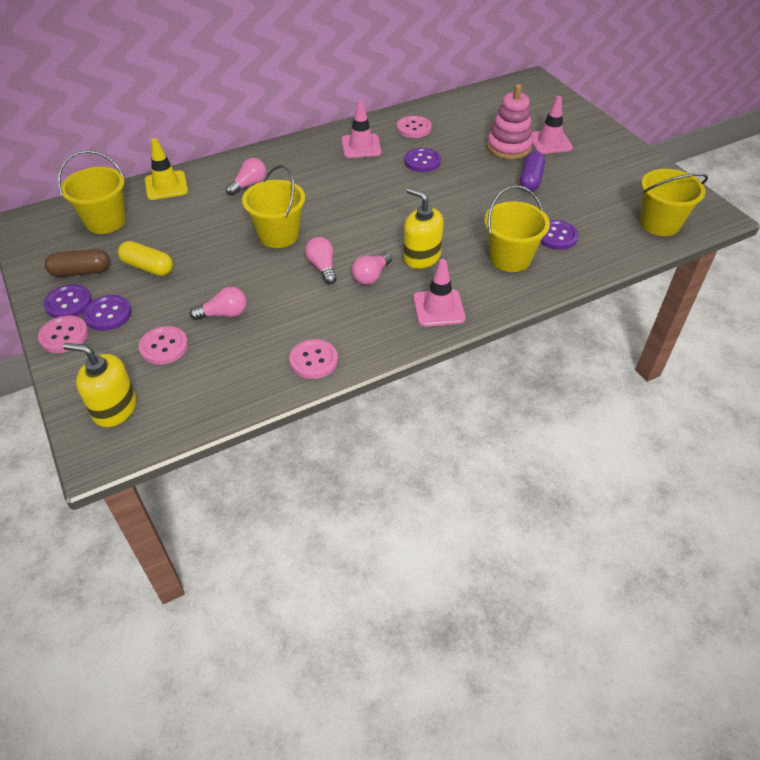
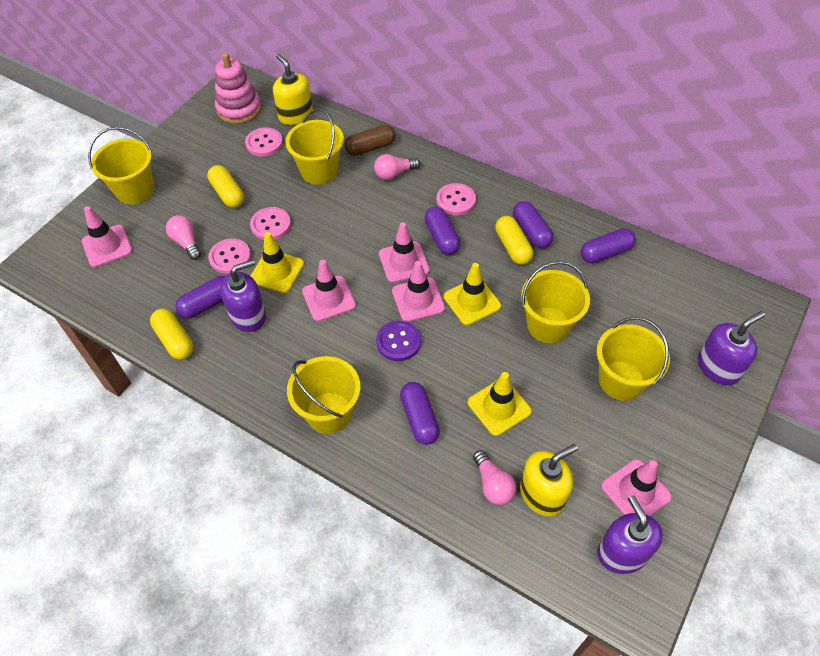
pink light bulb: [190,287,247,320] [226,158,266,195] [305,237,337,284] [352,252,392,285] = 4 -> [166,215,201,260] [374,154,420,180] [473,450,517,505] = 3
pink traffic cone: [342,100,381,158] [413,259,466,327] [532,96,573,154] = 3 -> [82,206,133,267] [302,260,356,321] [379,222,430,283] [392,261,445,322] [601,459,672,516] = 5
purple button: [43,284,92,318] [83,295,132,331] [404,148,441,172] [540,220,579,250] = 4 -> [376,321,421,361] = 1
purple capsule: [520,151,545,191] = 1 -> [175,276,225,318] [400,382,440,445] [424,207,461,255] [513,201,553,248] [581,228,636,264] = 5
purple soap dispenser: none = 0 -> [220,259,266,332] [597,495,663,574] [698,311,765,385] = 3
yellow bucket: [58,150,126,234] [242,165,305,248] [484,185,550,272] [640,169,708,236] = 4 -> [88,127,154,204] [285,108,344,185] [287,356,361,434] [521,261,590,343] [596,317,670,401] = 5
yellow capsule: [118,241,173,276] = 1 -> [150,309,193,360] [207,165,244,208] [495,216,533,265] = 3
yellow traffic cone: [145,138,188,200] = 1 -> [250,232,304,293] [444,263,501,325] [468,372,532,436] = 3

